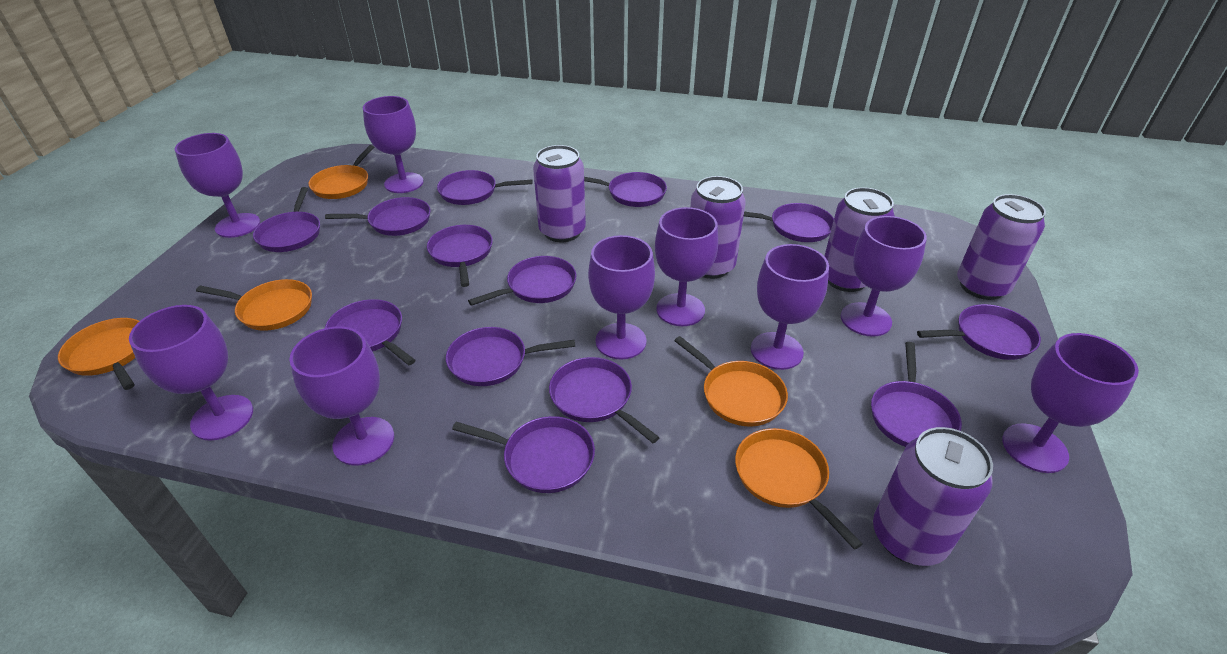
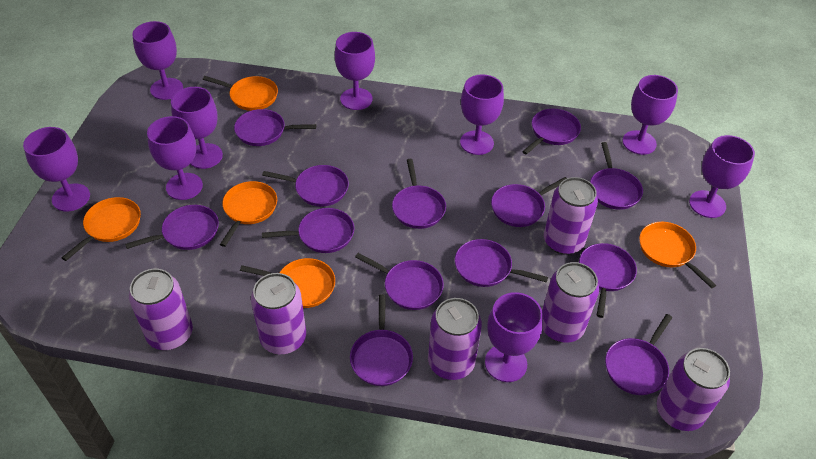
purple can: [533,145,586,242] [690,176,746,279] [824,187,895,292] [873,427,993,566] [957,194,1046,300] = 5 -> [129,269,193,350] [251,273,306,354] [428,298,482,380] [542,262,599,343] [544,177,598,255] [657,348,730,431] = 6

